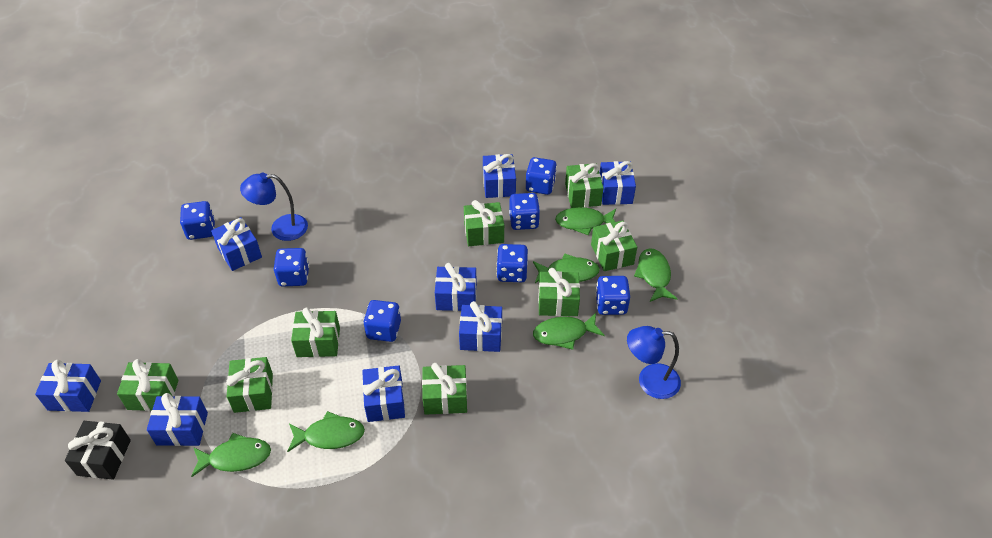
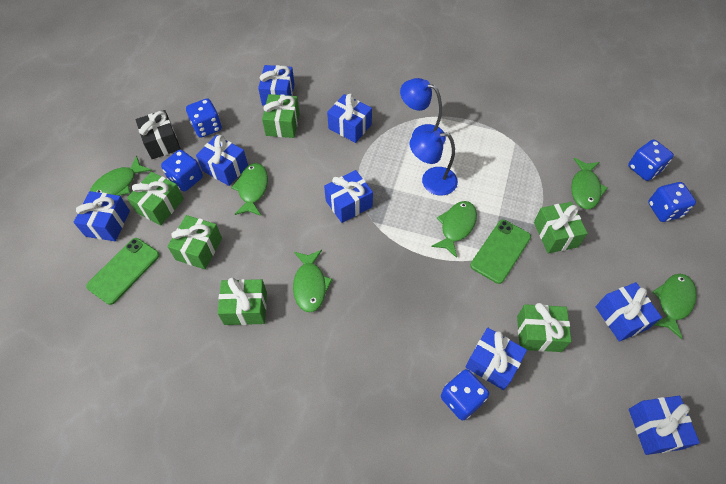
blue dice: [180,201,215,240] [274,248,309,287] [363,300,401,342] [497,244,528,282] [509,193,540,230] [526,157,557,195] [595,276,630,315] = 7 -> [161,150,203,192] [186,99,222,138] [441,369,489,420] [628,139,674,181] [648,182,696,222] = 5
green gift: [117,359,179,411] [226,357,273,413] [291,308,340,357] [422,363,467,415] [464,200,504,246] [538,268,580,316] [565,163,603,208] [591,221,637,271] = 8 -> [127,172,184,225] [167,215,222,269] [218,278,267,325] [262,94,300,138] [517,303,571,352] [534,202,588,253] = 6
green phone: none = 0 -> [86,238,160,305] [470,220,531,284] = 2

